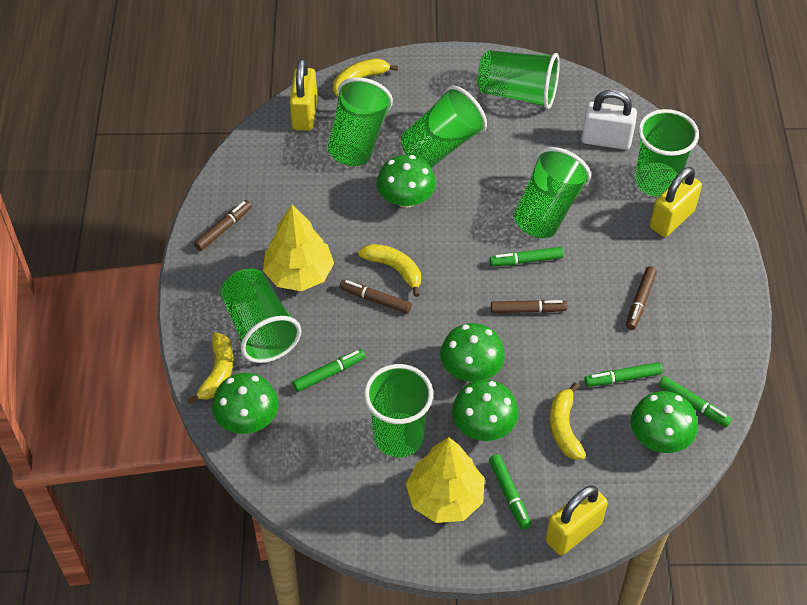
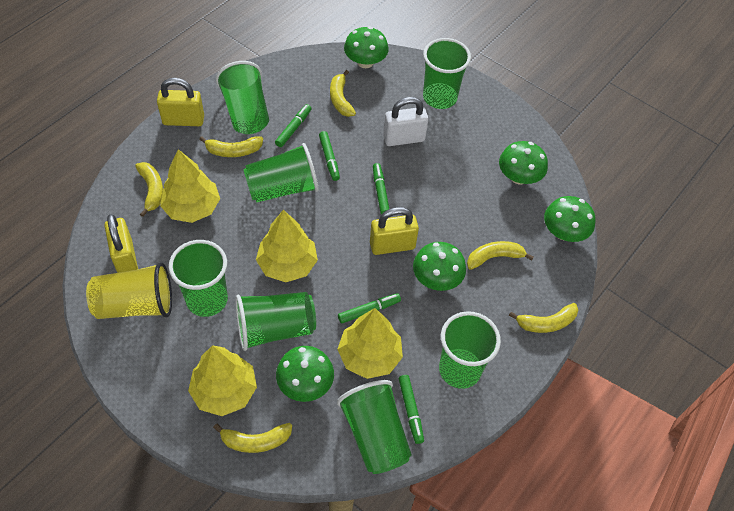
brown marker: [194,200,252,251] [339,280,412,314] [491,300,567,313] [626,266,657,330] = 4 -> none = 0
yellow banana: [188,333,233,404] [333,58,398,97] [358,244,421,297] [550,382,586,460] = 4 -> [135,162,163,217] [199,136,263,157] [213,423,292,453] [330,70,356,117] [467,241,534,270] [509,303,578,333] = 6
yellow cup: none = 0 -> [86,262,172,319] = 1
yellow tree: [263,204,334,291] [406,437,485,523] = 2 -> [160,149,220,223] [188,345,257,416] [256,210,318,282] [337,308,403,379] = 4

